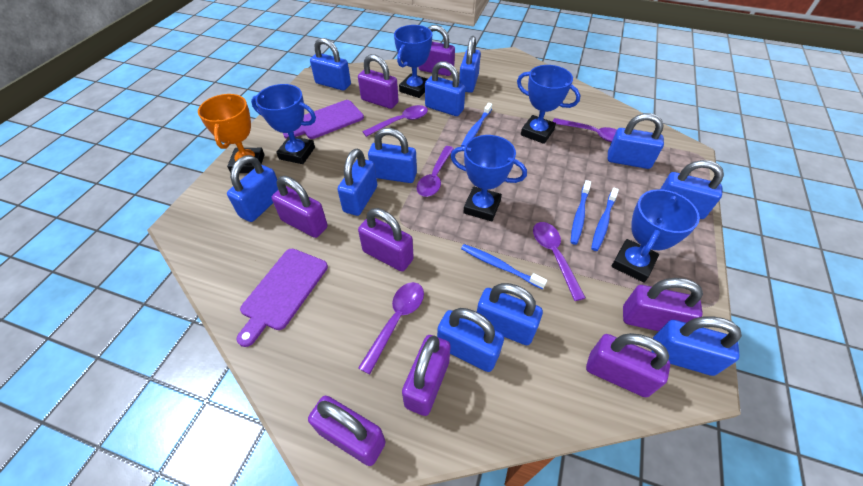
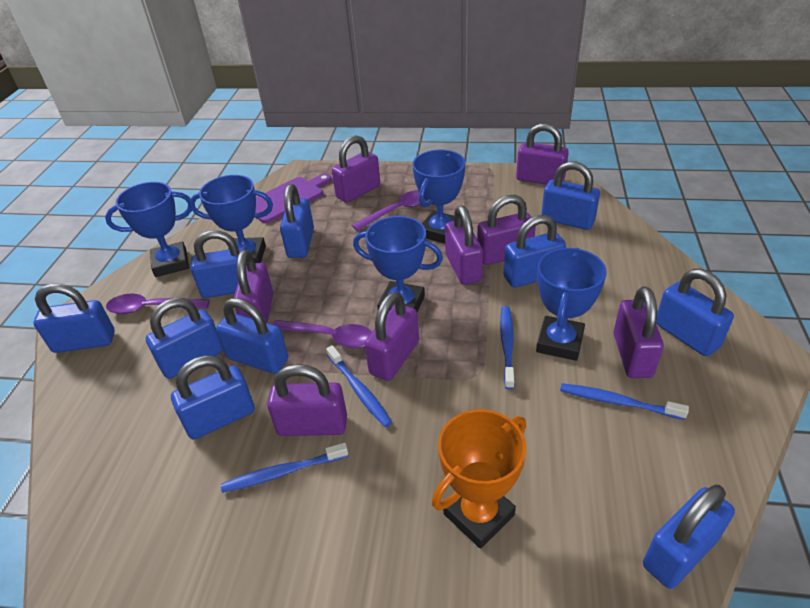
blue padlock: [227,155,278,222] [310,38,351,91] [337,149,377,216] [368,128,417,183] [425,61,465,116] [437,308,504,372] [459,36,481,93] [477,283,543,345] [608,113,664,169] [652,316,742,376] [661,160,724,219] = 11 -> [33,284,115,353] [146,298,223,379] [171,355,255,440] [190,230,248,298] [216,298,288,374] [280,184,314,258] [504,215,566,288] [541,161,600,230] [643,484,735,589] [656,269,734,356] = 10
purple cutting board: [236,249,328,347] [283,100,364,139] = 2 -> [255,174,332,223] = 1
purple spoon: [358,282,424,374] [362,105,428,137] [417,146,454,197] [533,222,586,301] [552,118,617,142] = 5 -> [106,294,210,314] [272,320,372,348] [352,190,425,231] = 3

